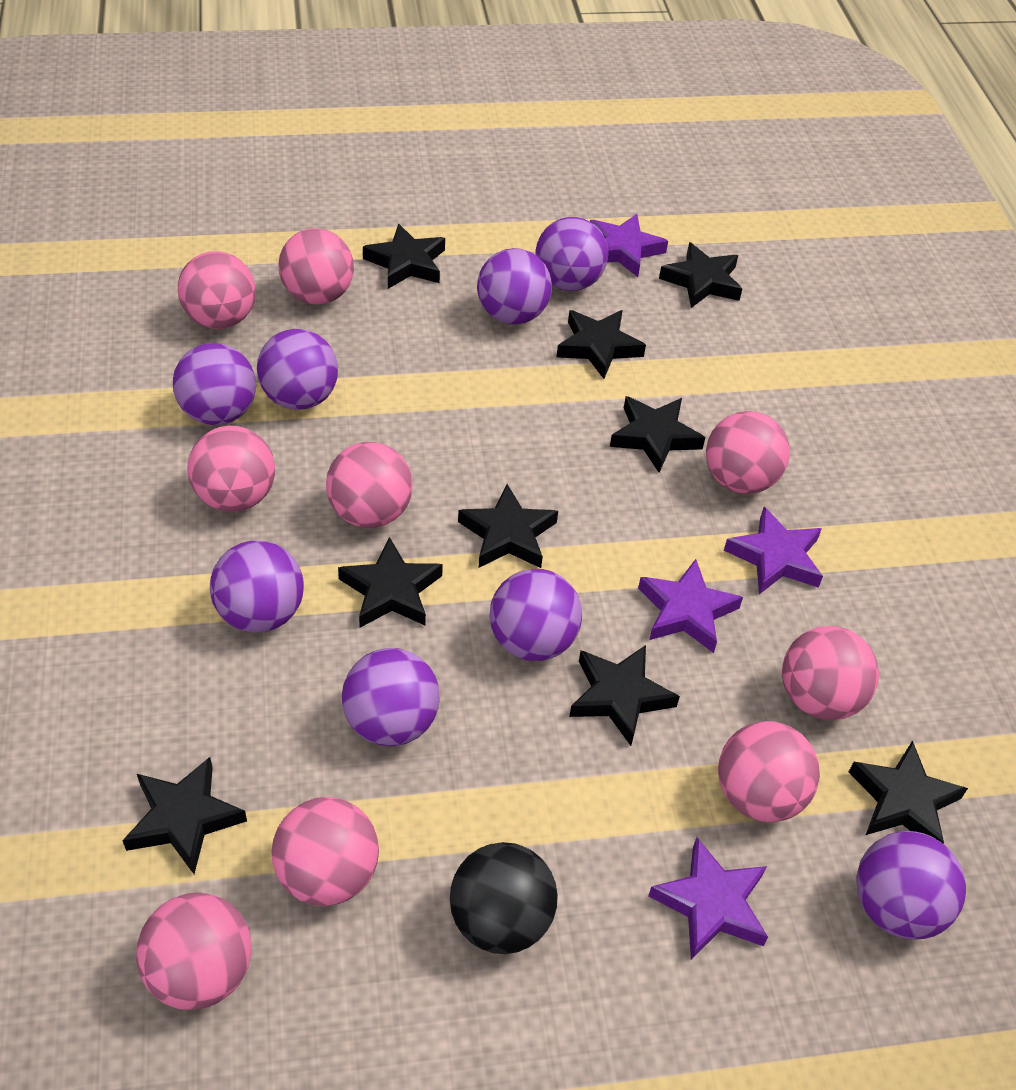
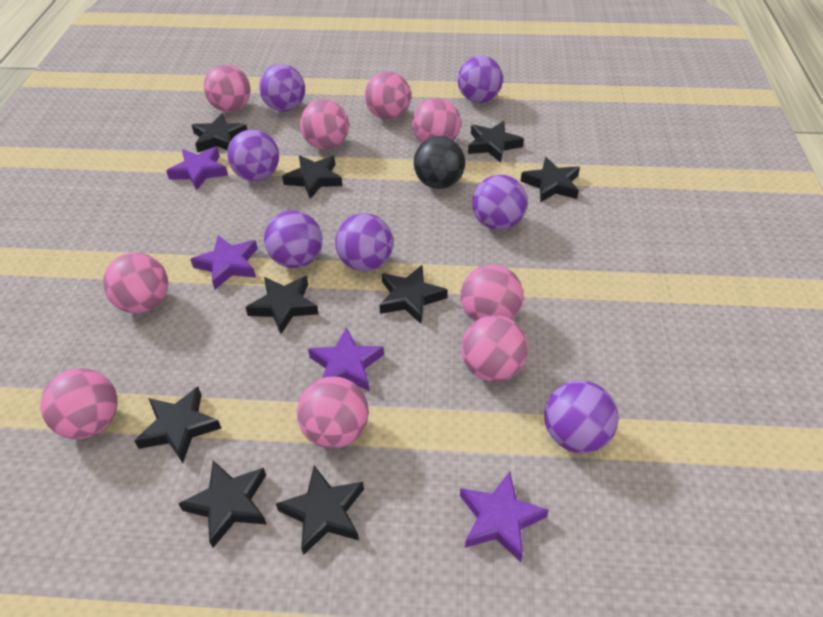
purple ball: [173,343,256,425] [210,541,304,633] [257,329,338,410] [342,648,440,746] [477,248,552,324] [490,569,582,661] [536,217,608,291] [856,831,966,940] = 8 -> [227,129,279,181] [259,64,305,112] [264,210,322,268] [335,213,393,271] [457,56,503,103] [472,175,527,230] [544,380,619,453] = 7

